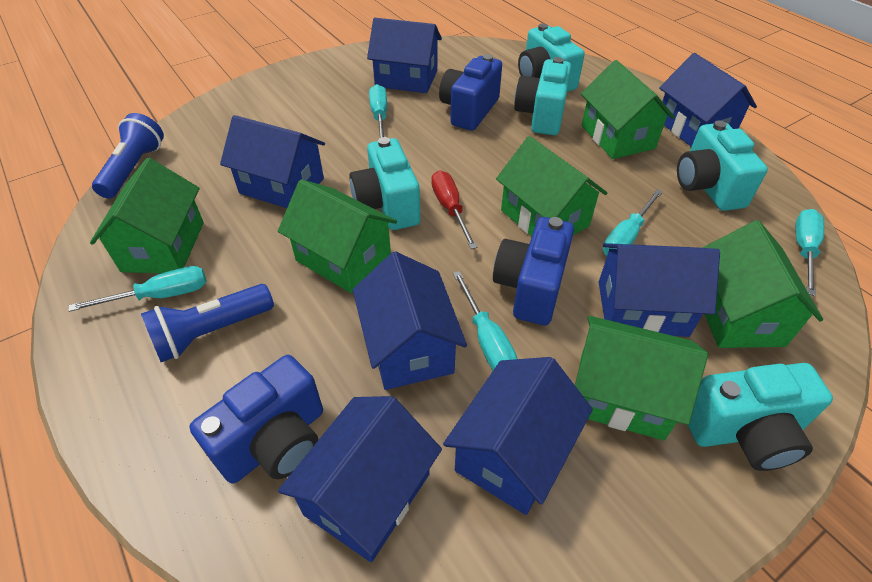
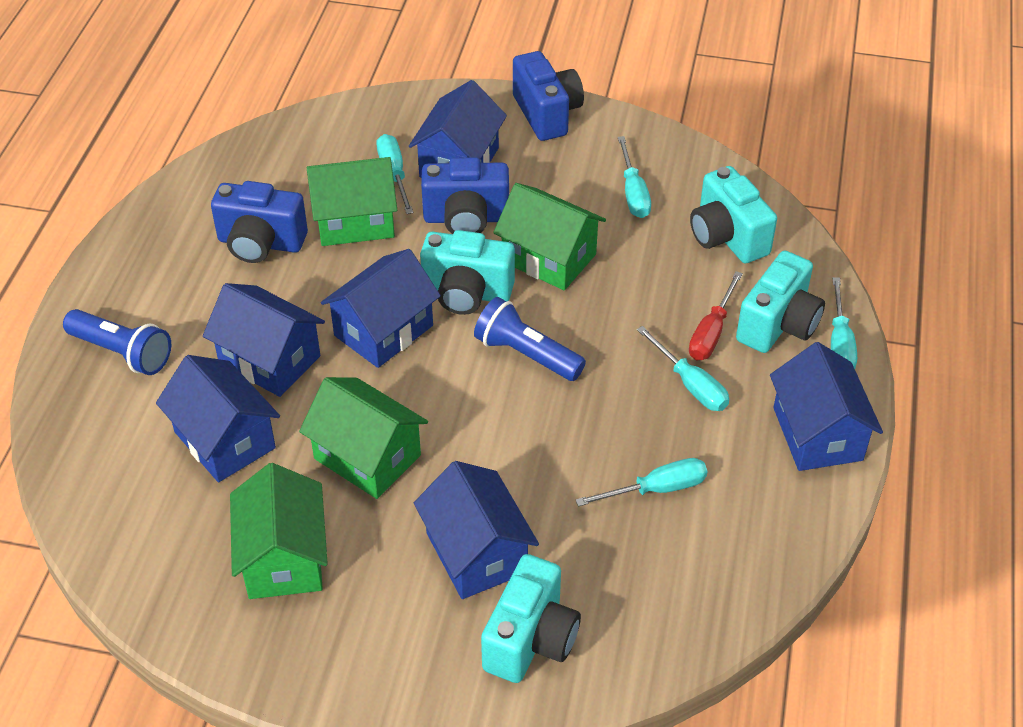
blue house: [220,115,325,208] [278,396,442,562] [353,251,467,390] [367,18,442,93] [443,357,593,515] [599,243,720,337] [659,53,757,147] = 7 -> [156,355,280,482] [203,283,325,397] [321,249,441,368] [409,80,507,178] [414,461,539,599] [770,342,883,471] = 6
green house: [90,158,204,273] [278,179,397,293] [496,136,607,236] [575,316,708,440] [581,60,675,159] [702,220,823,348] = 6 -> [230,463,328,599] [299,377,428,499] [307,157,397,246] [493,183,606,290] = 4
turquoise camera: [349,137,420,230] [514,57,572,135] [518,23,585,92] [677,120,768,211] [688,363,833,471] = 5 -> [420,230,515,315] [481,554,581,683] [690,166,777,264] [736,251,825,353] = 4

